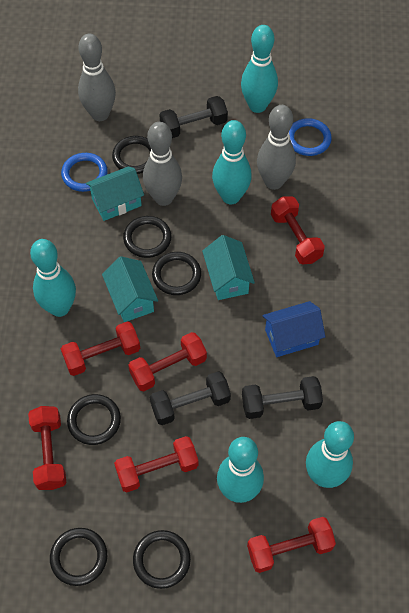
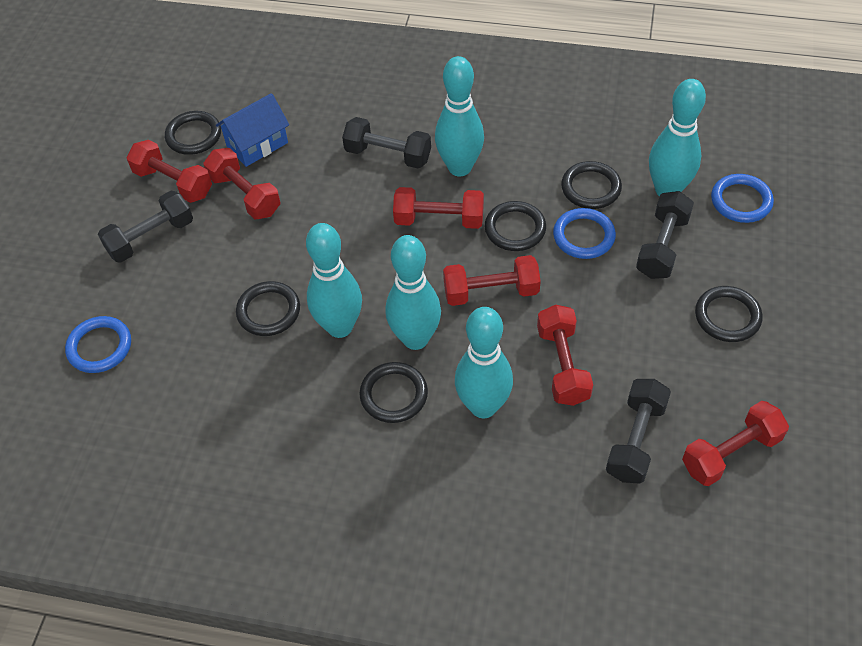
black dumbbell: [150,371,231,425] [159,96,228,138] [242,376,323,419] = 3 -> [98,191,193,263] [342,117,431,168] [606,379,671,484] [636,191,694,279] = 4
blue ring: [61,153,108,192] [289,118,332,156] = 2 -> [65,316,131,373] [553,208,616,259] [711,174,774,223] = 3
grey bowling pin: [78,33,116,121] [143,122,182,206] [257,105,296,190] = 3 -> none = 0
turquoise house: [86,167,144,221] [102,256,158,322] [202,235,255,300] = 3 -> none = 0

